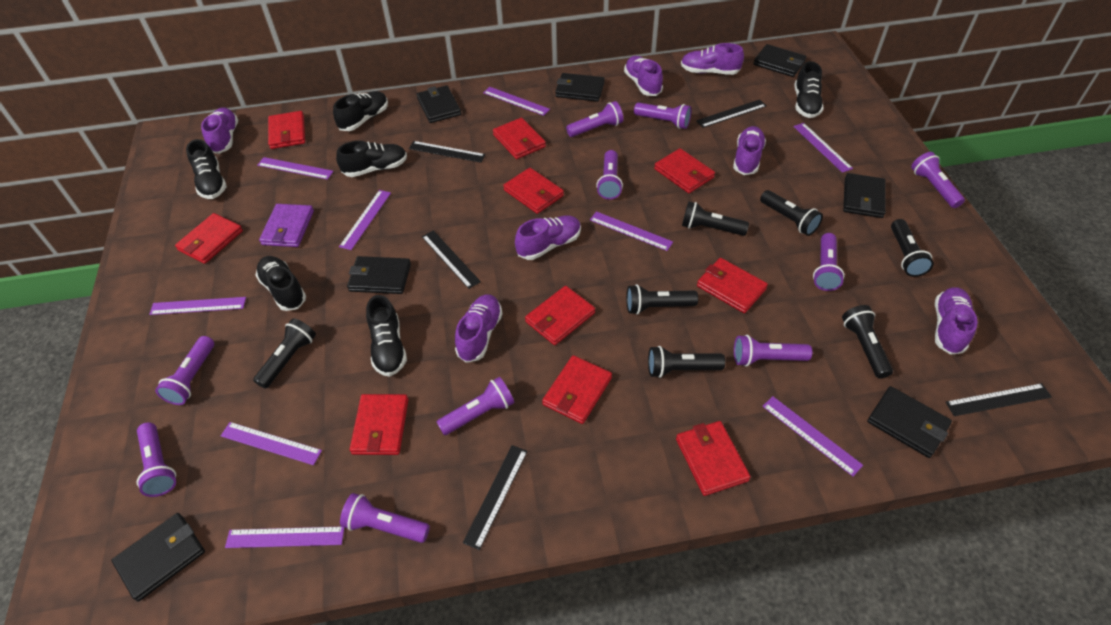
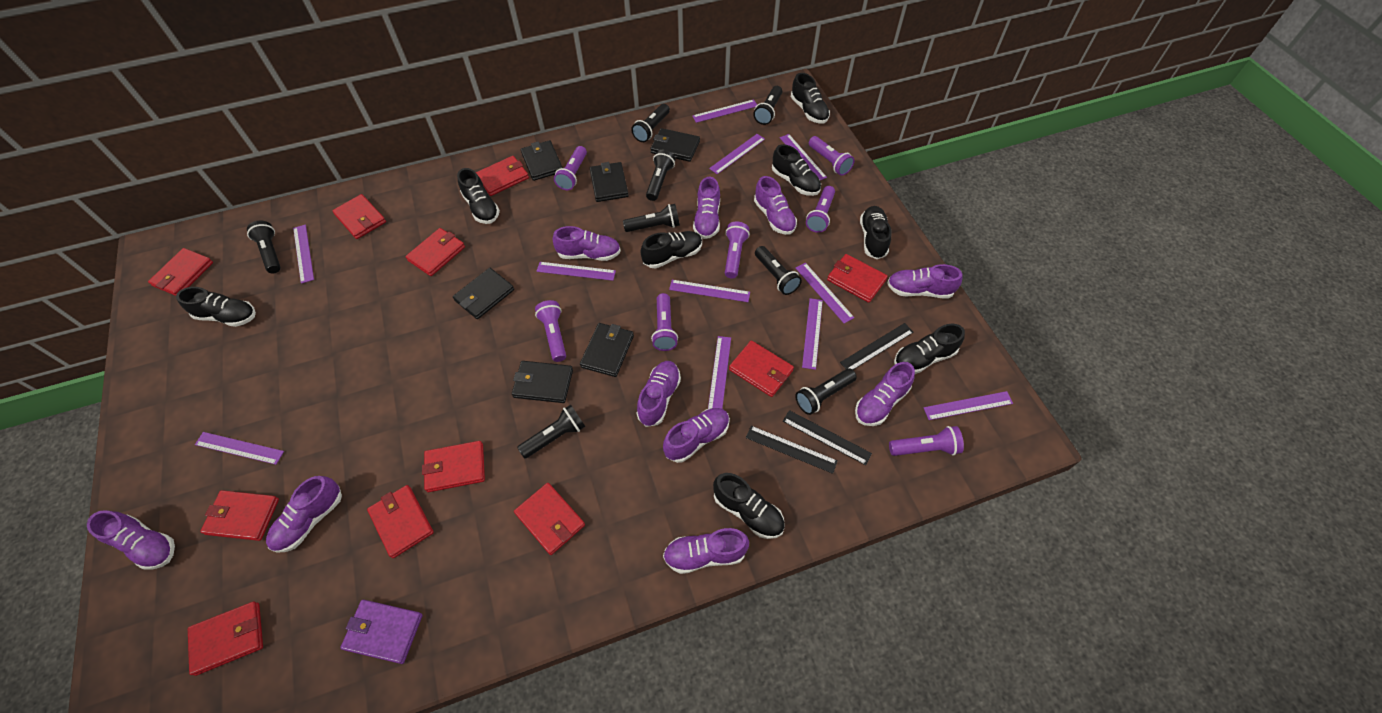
black flashlight: [253,318,316,389] [626,284,698,314] [648,346,725,378] [682,201,749,236] [760,190,823,236] [842,305,893,379] [891,219,934,277] = 7 -> [247,221,281,273] [517,405,585,458] [623,204,680,232] [631,104,670,142] [646,150,676,201] [753,86,782,125] [755,246,802,295] [795,368,857,415] = 8
black ruler: [409,141,486,163] [422,230,481,289] [463,445,528,550] [696,99,766,128] [946,383,1052,416] = 5 -> [746,426,838,474] [783,410,872,465] [840,323,914,370] = 3
black shoe: [186,139,227,199] [255,256,306,311] [333,91,388,131] [336,141,407,177] [366,295,407,376] [795,61,824,118] = 6 -> [176,287,256,327] [457,168,500,224] [640,231,702,269] [713,473,785,539] [772,144,821,196] [791,73,830,124] [860,206,891,259] [894,324,965,374] = 8
black wallet: [111,513,205,602] [347,256,411,294] [417,85,461,123] [555,73,604,102] [753,44,806,77] [843,173,886,218] [867,386,952,458] = 7 -> [453,268,514,319] [512,361,573,403] [521,140,563,181] [580,323,634,377] [590,162,629,202] [650,128,700,162] = 6
purple flashlight: [137,422,176,497] [155,336,214,405] [340,493,430,543] [437,377,514,435] [566,101,623,137] [596,150,623,199] [634,102,691,129] [734,335,812,367] [813,233,845,291] [911,152,965,208] = 10 -> [535,300,566,362] [554,146,587,190] [651,293,678,351] [725,222,750,278] [806,186,835,233] [809,136,855,176] [889,426,964,456] = 7
purple ruler: [149,297,246,315] [221,422,322,465] [225,527,345,548] [257,157,334,180] [339,190,391,250] [483,87,550,116] [590,211,673,251] [762,396,863,476] [793,123,853,173] = 9 -> [195,432,284,465] [293,225,314,284] [537,262,616,281] [669,280,750,302] [693,99,757,123] [708,336,731,409] [709,134,765,174] [780,134,827,180] [796,263,854,323] [802,298,823,370] [924,391,1013,420] = 11
purple shoe: [201,108,238,154] [455,294,502,363] [515,215,581,260] [624,56,663,96] [681,43,744,75] [733,126,766,175] [935,287,978,355] = 7 -> [87,510,175,570] [266,476,342,553] [553,226,621,261] [637,361,681,427] [663,408,730,463] [663,528,749,574] [693,177,720,239] [754,176,797,235] [855,362,915,426] [887,264,962,299] = 10
red wallet: [175,213,243,264] [268,111,305,149] [350,394,408,455] [493,118,546,159] [503,168,564,214] [525,286,595,345] [542,355,612,424] [654,148,715,193] [676,421,751,496] [697,258,768,313] = 10 -> [148,248,213,296] [188,601,263,676] [200,490,279,541] [332,194,386,239] [367,485,434,558] [406,228,465,276] [422,441,485,492] [476,156,529,196] [514,483,585,555] [729,340,794,397] [827,254,888,303] = 11

